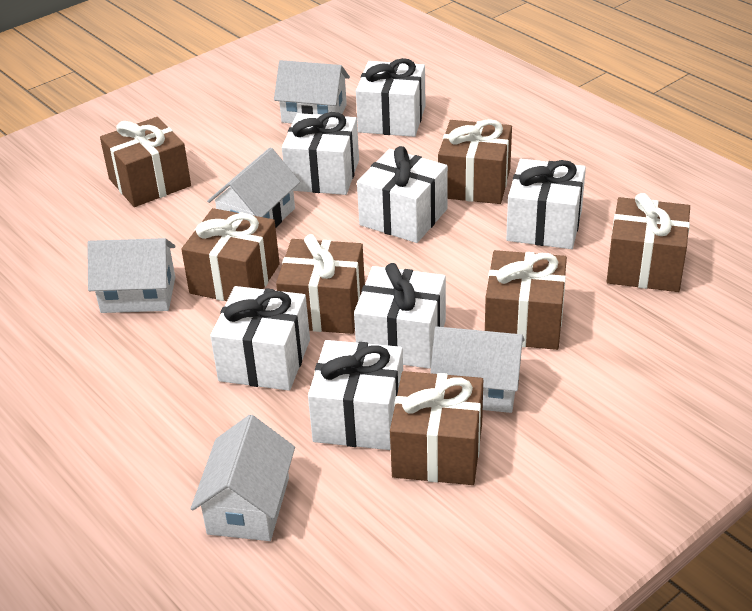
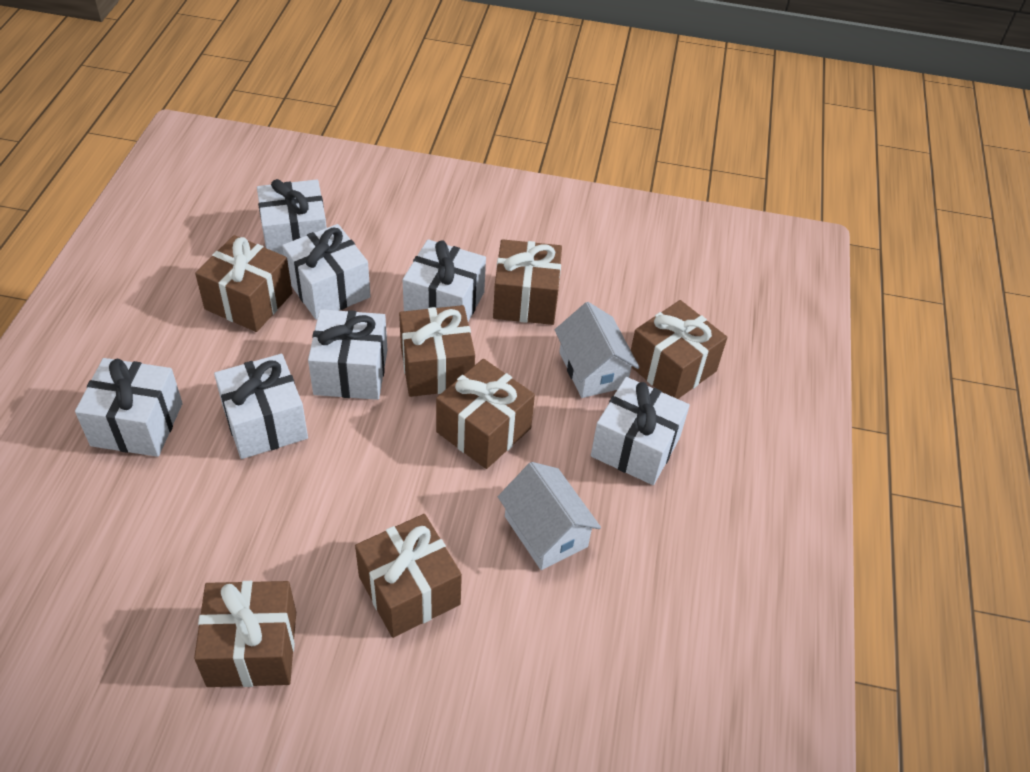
white house: [87,238,175,313] [191,415,295,541] [207,147,300,227] [274,60,350,123] [430,326,525,413] = 5 -> [498,462,601,570] [555,302,640,398] = 2

